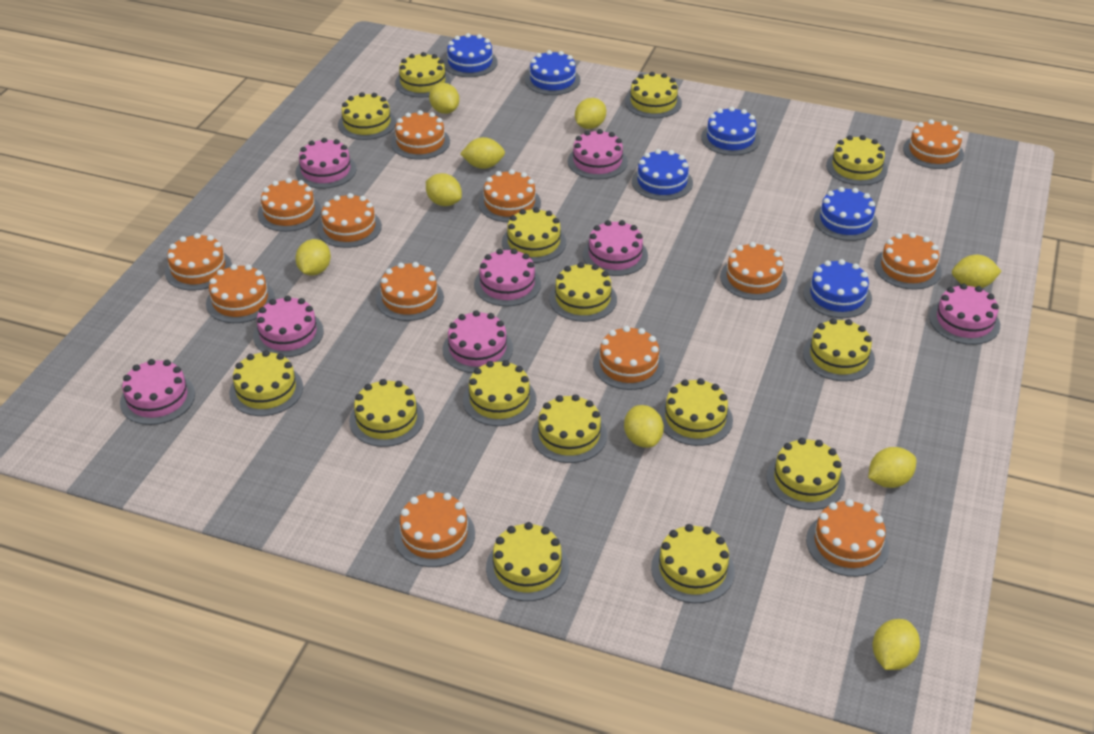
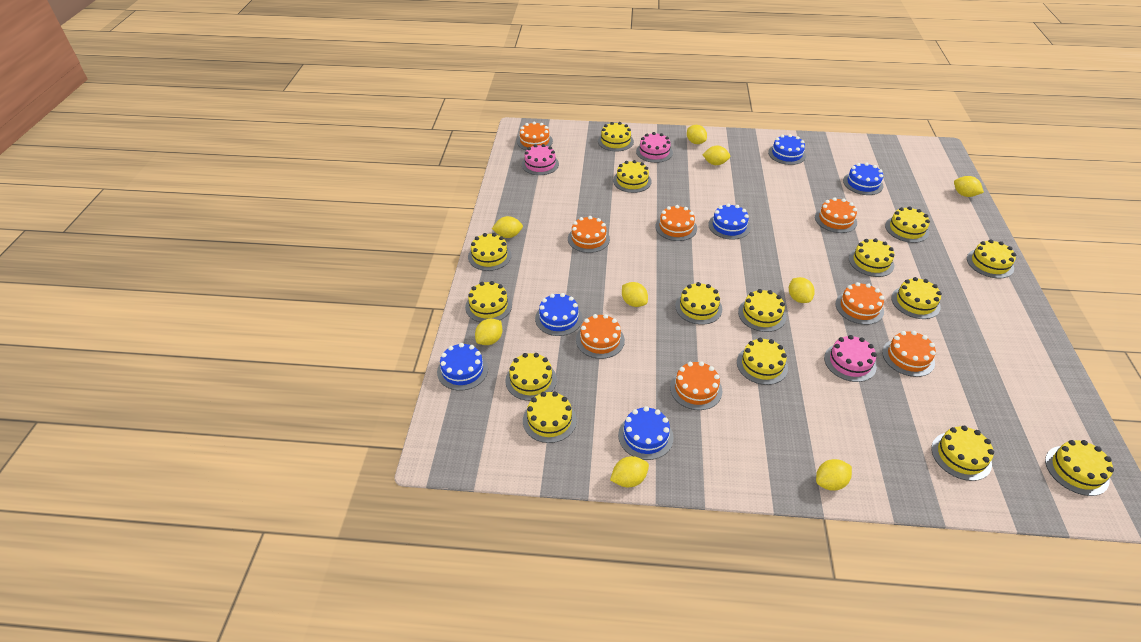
orange cake: [165,233,232,291] [206,264,275,323] [258,178,321,232] [317,193,382,248] [376,262,444,321] [391,110,450,159] [394,491,475,567] [479,169,541,222] [593,326,665,390] [720,242,787,300] [806,499,889,577] [874,232,942,290] [903,119,964,169] = 13 -> [517,122,553,150] [568,216,610,253] [576,314,625,359] [656,205,697,241] [670,361,722,410] [815,197,857,233] [835,282,884,325] [882,331,936,377] = 8
pink cake: [120,359,195,425] [253,296,324,357] [296,138,356,189] [443,310,513,373] [474,248,541,306] [568,129,628,179] [583,220,648,276] [929,284,1000,345] = 8 -> [522,144,559,175] [636,132,673,163] [824,335,877,382] = 3

